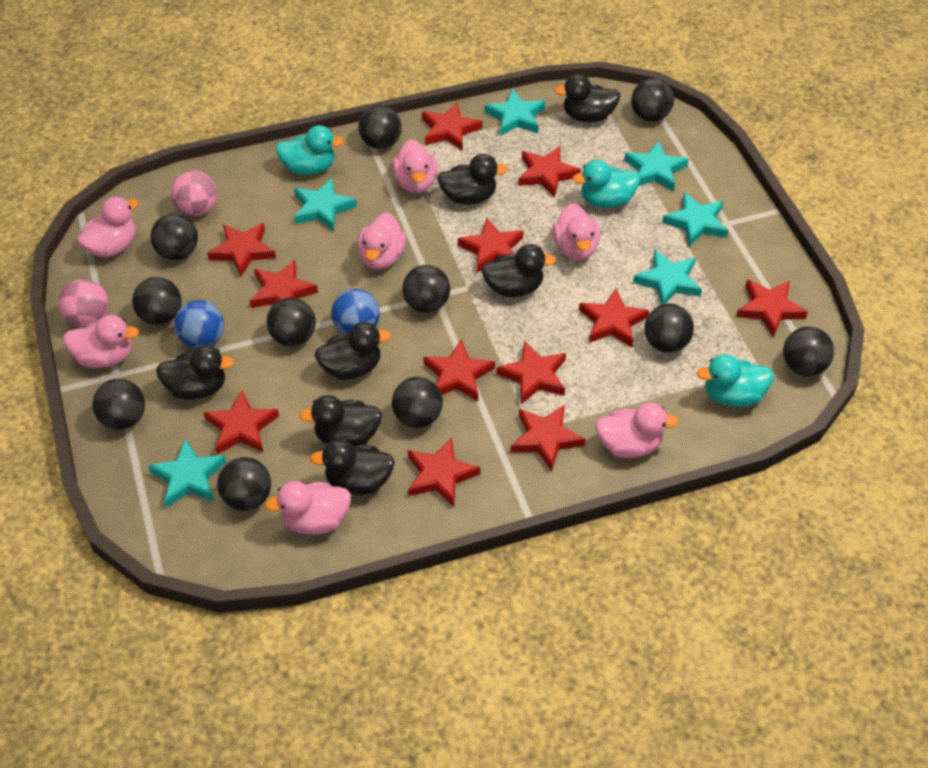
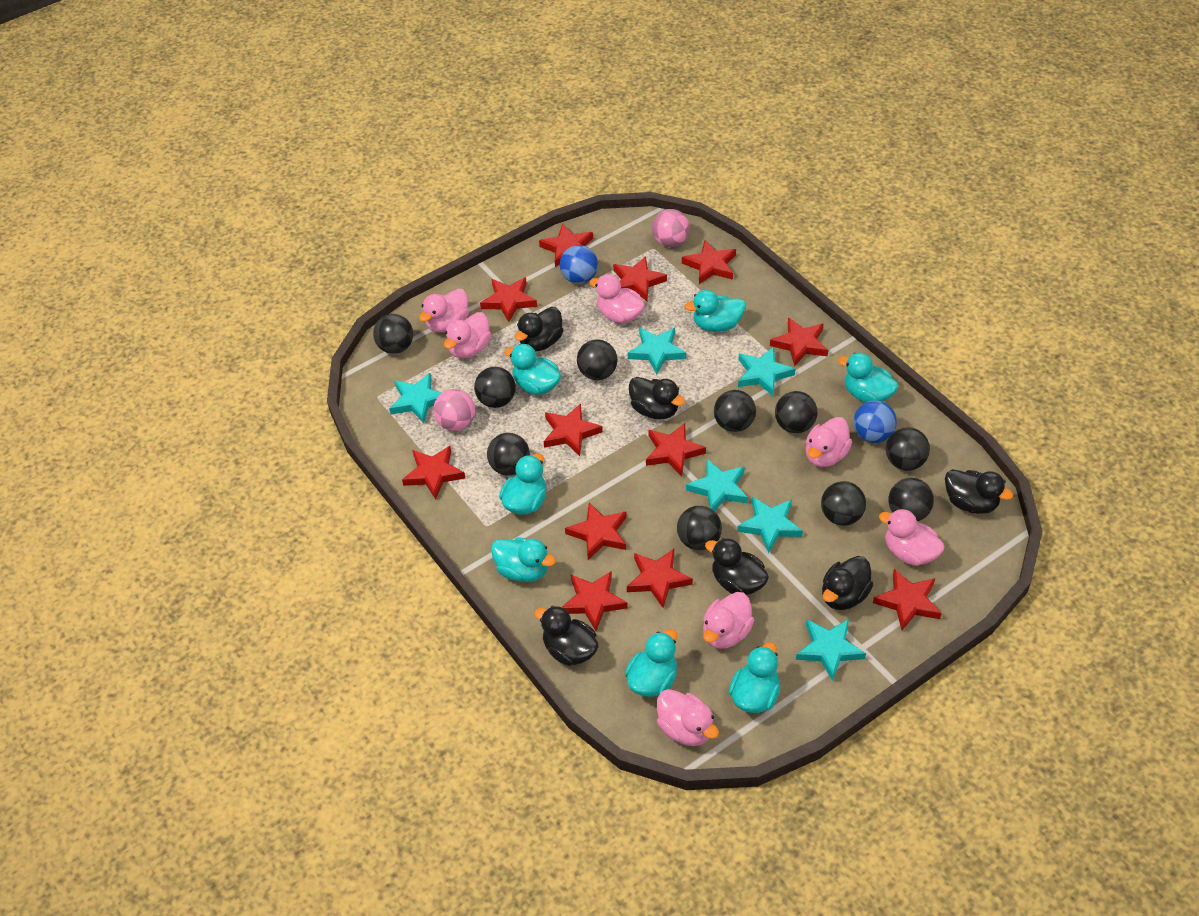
black ball: [92,379,145,430] [132,277,182,325] [150,214,198,260] [217,457,271,511] [267,298,316,346] [358,105,402,149] [392,377,443,428] [402,265,450,313] [631,78,674,122] [644,304,694,353] [783,327,834,376] = 11 -> [373,314,413,354] [474,367,516,408] [487,433,530,475] [577,339,618,380] [677,506,722,550] [714,390,756,432] [775,391,818,433] [821,481,866,526] [886,427,930,471] [889,478,934,521] = 10
black duck: [156,345,234,400] [299,395,382,446] [310,439,395,495] [315,322,391,380] [437,154,508,205] [481,244,556,297] [554,74,621,122] = 7 -> [515,307,563,352] [534,606,599,666] [629,377,685,419] [705,538,769,595] [822,556,873,610] [945,469,1013,514] = 6
turquoise duck: [275,125,344,175] [572,160,640,208] [697,354,774,407] = 3 -> [491,537,556,582] [499,453,546,515] [504,344,561,395] [625,629,677,697] [685,290,746,332] [728,642,780,713] [838,353,899,403] = 7

